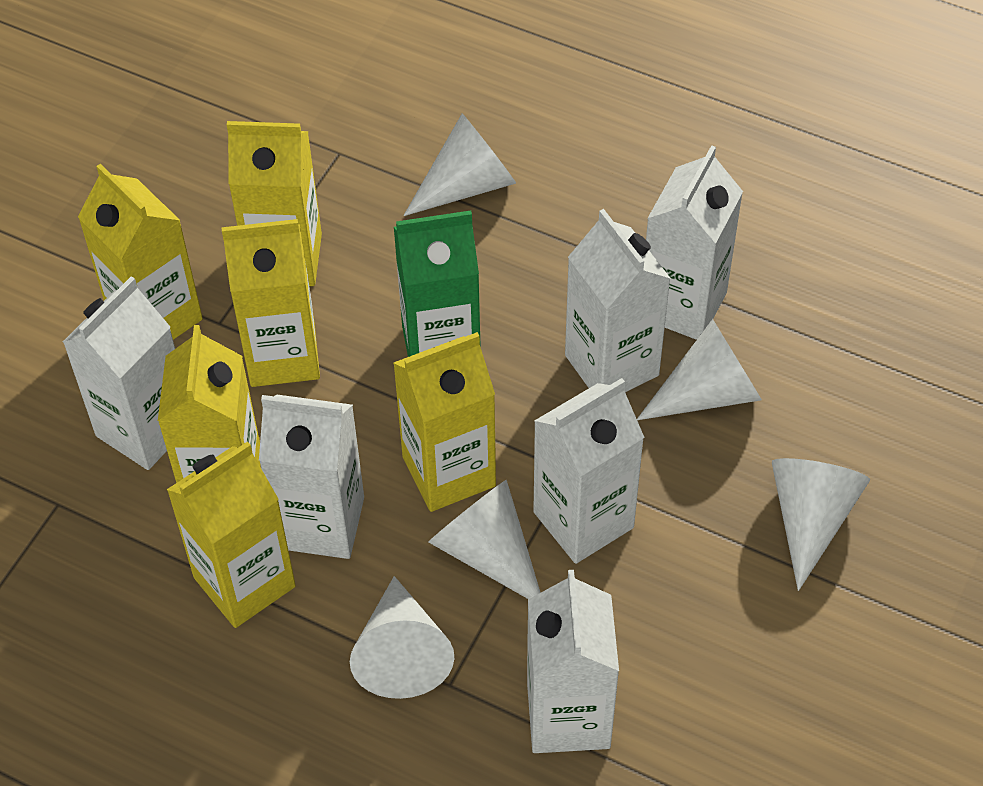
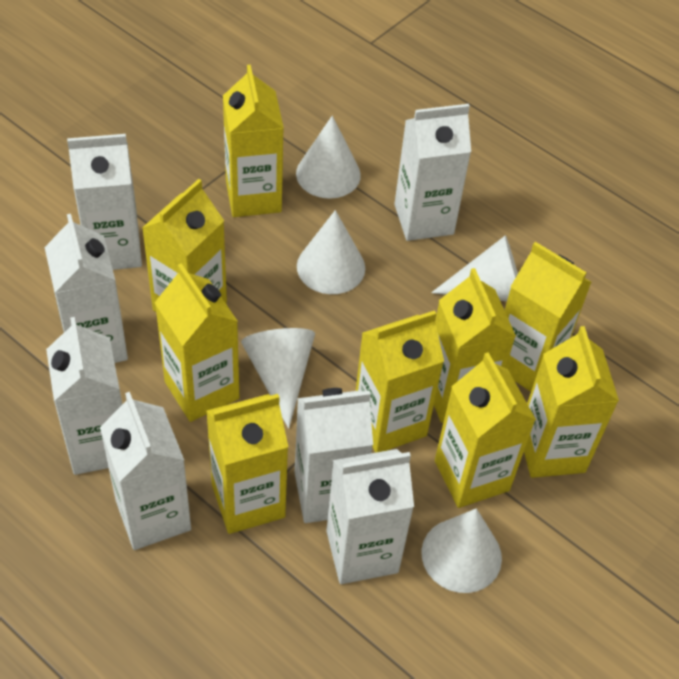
green carton: [394,210,481,357] = 1 -> none = 0
white carton: [63,276,175,470] [259,394,364,559] [527,570,619,753] [533,378,645,564] [565,209,671,392] [646,145,743,340] = 6 -> [44,214,128,363] [46,317,123,475] [67,134,142,270] [100,392,191,550] [295,388,373,523] [326,449,414,584] [394,104,471,241] = 7
yellow carton: [78,164,203,340] [158,325,261,483] [167,442,296,628] [221,219,320,387] [227,121,322,286] [393,332,496,512] = 6 -> [142,179,227,312] [155,263,239,422] [206,394,288,534] [223,65,284,217] [356,310,444,453] [434,268,516,423] [435,352,536,508] [505,242,592,392] [524,326,619,478] = 9

